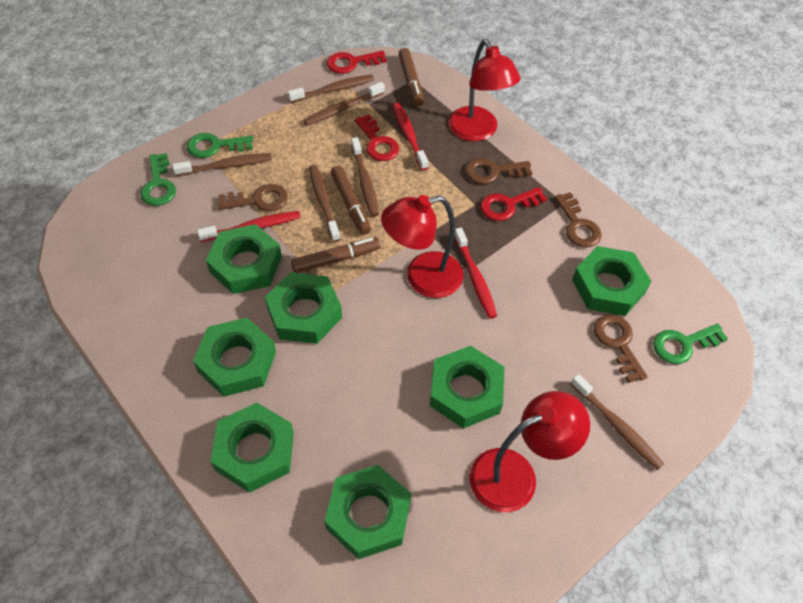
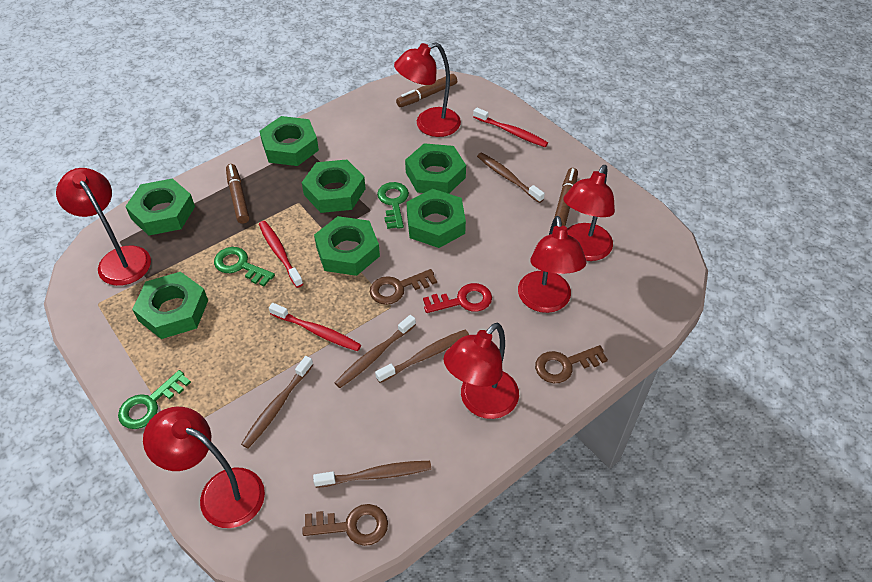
brown key: [218,184,288,211] [465,158,532,184] [555,192,602,248] [594,315,648,383] = 4 -> [303,504,388,546] [370,269,437,305] [535,345,608,383] = 3
brown toothbrush: [172,153,272,176] [288,75,374,103] [304,82,385,126] [309,165,340,242] [351,137,379,217] [571,374,664,470] = 6 -> [241,356,313,449] [313,461,431,488] [335,315,416,388] [375,329,469,383] [477,153,545,203] = 5
red key: [327,51,387,74] [355,114,399,161] [481,187,547,221] = 3 -> [423,283,492,313] = 1
red lamp: [381,195,464,298] [448,39,521,141] [469,391,590,512] = 3 -> [56,168,151,286] [143,407,265,528] [394,42,461,137] [443,323,519,419] [518,216,587,313] [564,165,615,261] = 6

